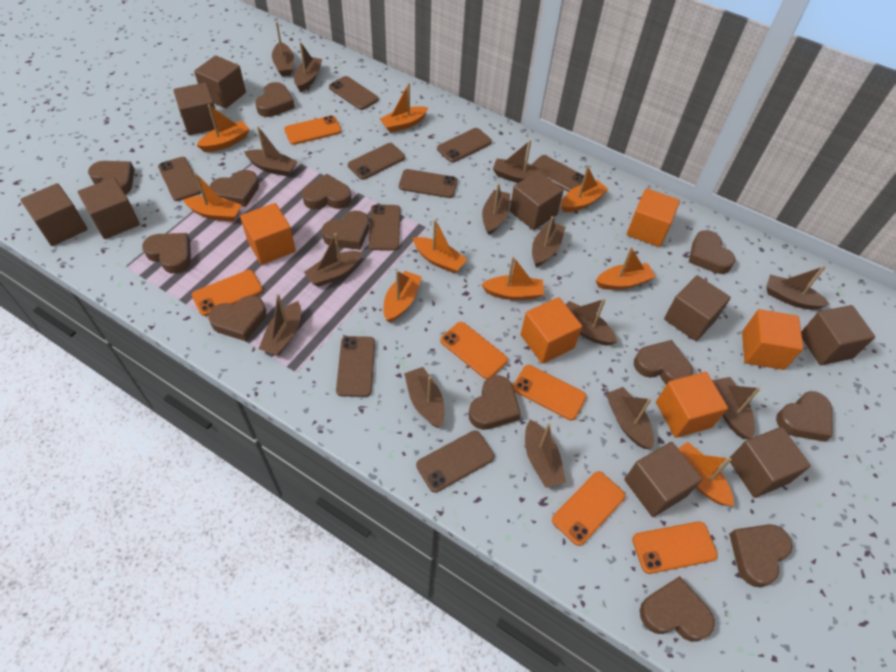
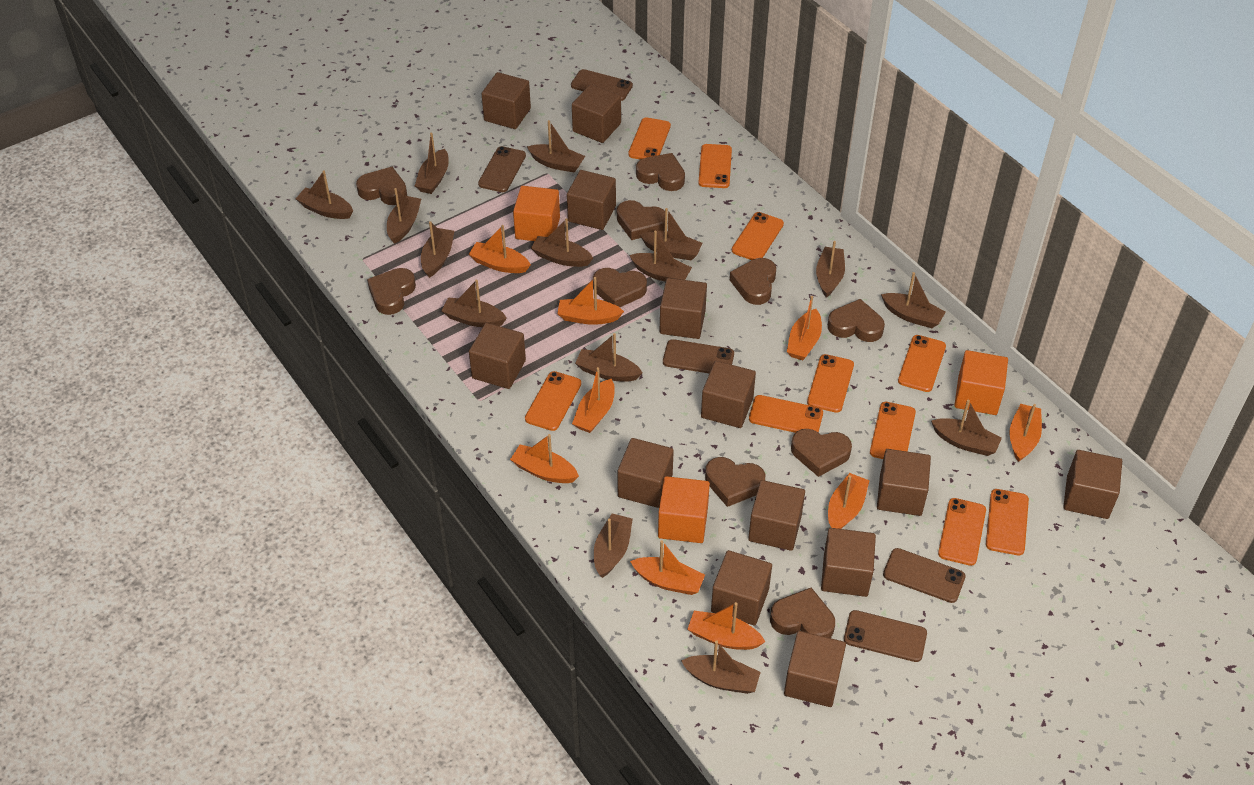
brown boat: [244,126,297,176] [259,294,301,356] [272,22,294,76] [294,42,322,92] [304,233,363,287] [404,367,444,428] [482,183,510,235] [493,140,548,183] [525,420,566,488] [532,216,566,267] [565,299,617,346] [606,387,654,449] [712,377,760,439] [766,266,830,310] = 14 -> [296,170,353,219] [387,188,421,244] [415,133,449,194] [421,221,454,278] [442,280,507,327] [527,120,585,173] [531,218,593,267] [575,333,643,382] [594,513,633,578] [629,231,692,282] [640,208,702,260] [681,640,761,694] [816,241,845,297] [881,272,946,328] [931,399,1002,456] = 15
brown cube: [20,183,88,246] [78,177,140,239] [173,83,217,135] [194,55,246,108] [510,171,563,230] [625,442,702,517] [664,275,731,341] [729,427,811,498] [801,305,875,365] = 9 -> [469,323,526,389] [482,72,531,129] [567,170,616,230] [572,84,621,143] [617,438,674,508] [660,278,707,339] [701,361,756,428] [711,550,772,625] [748,480,805,551] [784,631,846,707] [821,528,876,597] [877,449,931,516] [1063,450,1122,519] = 13
brown heart: [88,161,135,195] [142,233,191,274] [208,296,266,341] [210,170,259,207] [255,82,295,117] [302,174,352,209] [322,211,369,250] [469,375,521,430] [634,340,693,384] [640,576,715,642] [689,230,735,274] [729,524,793,588] [776,391,832,442] = 13 -> [356,167,407,205] [367,268,416,315] [593,268,647,307] [617,200,668,240] [636,153,685,191] [705,457,765,507] [730,258,776,305] [770,588,835,638] [791,429,852,477] [828,299,885,342] = 10
brown phone: [158,157,201,201] [329,76,379,110] [336,336,375,397] [348,143,405,180] [369,205,400,251] [399,169,458,198] [416,431,494,493] [437,128,492,163] [532,155,584,192] = 9 -> [478,146,526,192] [571,69,633,101] [663,339,734,374] [844,610,927,662] [883,548,966,603] = 5
orange cube: [240,203,296,265] [521,297,582,364] [627,188,680,247] [656,372,728,438] [742,309,803,370] = 5 -> [513,186,560,241] [658,476,710,543] [954,350,1008,415] = 3
orange phone: [192,270,263,316] [284,115,342,145] [440,322,508,379] [513,365,587,420] [552,471,625,546] [632,521,718,574] = 6 -> [525,371,581,431] [628,117,671,160] [698,144,732,188] [732,212,784,260] [749,395,823,433] [807,354,854,413] [870,402,916,459] [898,335,946,392] [938,498,986,566] [986,489,1029,555] = 10

